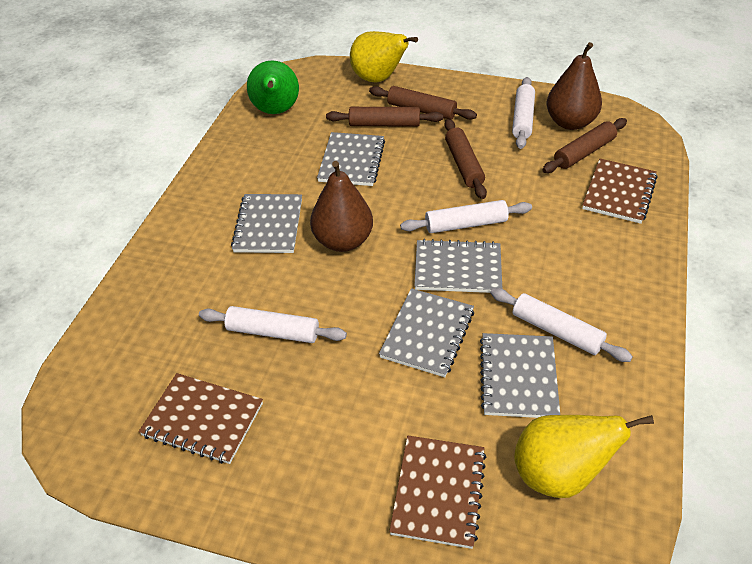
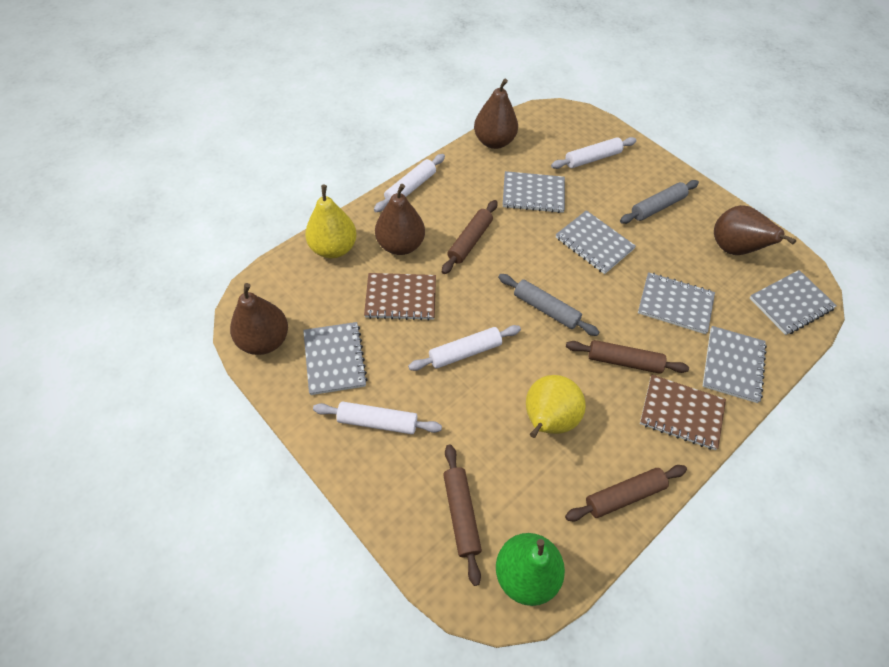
brown notebook: [139,373,263,464] [389,436,487,549] [582,159,658,224] = 3 -> [364,273,436,321] [640,375,726,450] = 2
brown pear: [310,161,373,252] [547,42,602,130] = 2 -> [230,283,288,355] [375,184,425,255] [474,79,518,149] [714,205,796,255] = 4
grey notebook: [231,194,302,253] [317,132,385,186] [379,288,474,377] [414,239,502,293] [480,333,560,418] = 5 -> [303,322,368,395] [503,171,565,213] [556,210,636,274] [638,272,715,334] [702,326,767,403] [750,270,837,335] = 6
grey rolling pin: none = 0 -> [498,274,599,336] [620,180,699,224] = 2

